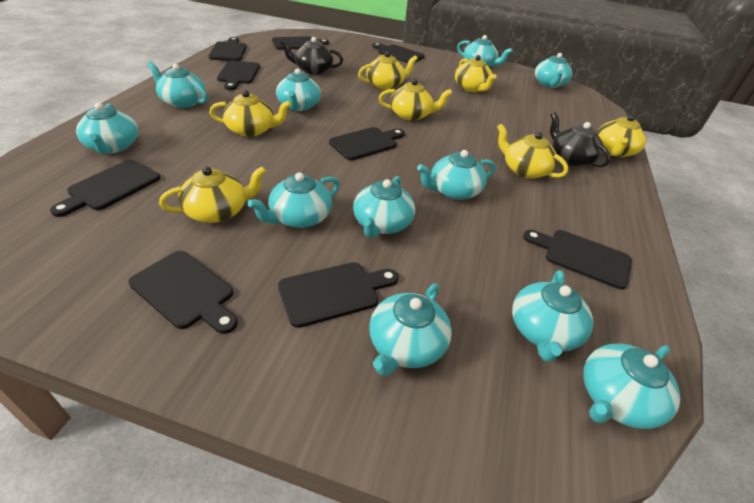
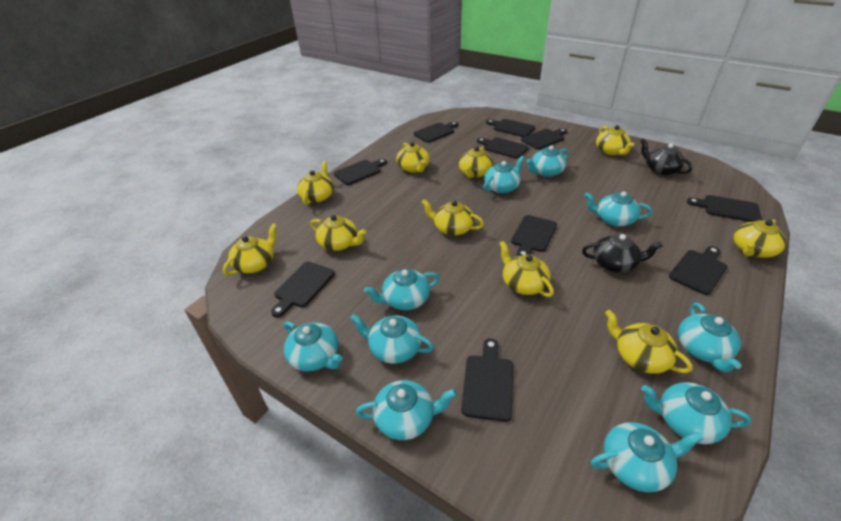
black cutting board: [50,160,160,217] [128,251,238,334] [209,37,247,61] [217,61,260,90] [272,36,329,50] [278,262,399,328] [329,127,405,160] [372,43,425,63] [523,230,632,289] = 9 -> [271,262,335,317] [334,159,387,185] [414,122,458,143] [461,338,513,422] [477,137,529,159] [486,119,535,137] [511,215,557,256] [521,128,567,149] [669,246,727,295] [687,195,762,222] = 10
turquoise teapot: [76,103,138,154] [147,62,207,108] [248,172,340,228] [276,68,321,111] [353,176,415,238] [369,283,452,376] [417,150,496,200] [457,35,513,67] [512,270,593,362] [535,53,572,88] [583,344,681,429] = 11 -> [284,321,343,371] [350,314,434,364] [356,380,457,440] [364,269,440,310] [483,156,525,193] [527,145,569,177] [584,191,652,227] [591,422,703,492] [641,382,751,444] [678,303,742,372] = 10
yellow teapot: [159,167,266,223] [209,90,291,137] [358,51,418,90] [379,79,452,121] [455,55,497,92] [497,124,569,179] [597,115,646,157] = 7 -> [223,223,277,276] [297,161,334,205] [310,215,367,251] [396,142,430,172] [421,199,484,236] [459,147,493,178] [499,241,554,297] [596,125,634,155] [605,310,693,374] [733,220,786,258] = 10

